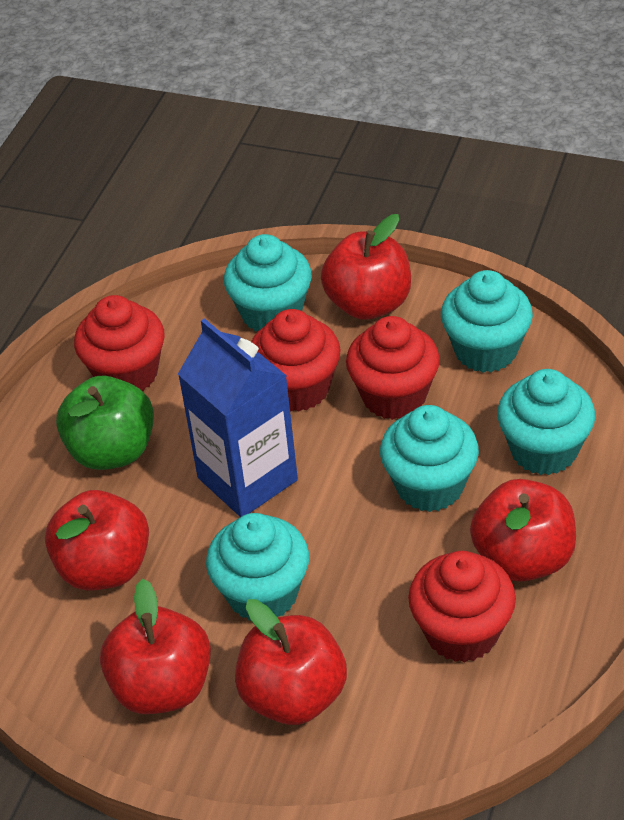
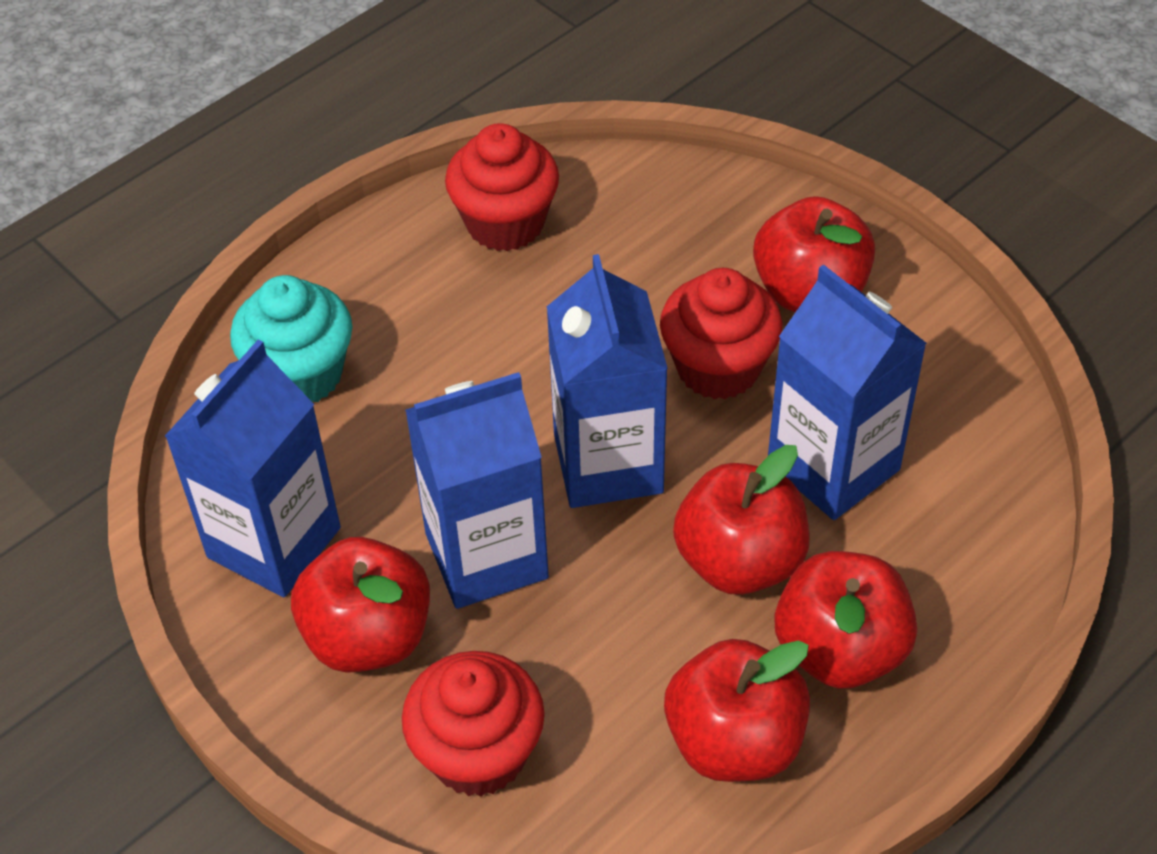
blue carton: [178,318,298,517] = 1 -> [165,340,341,597] [405,372,549,609] [547,254,668,508] [768,264,927,520] = 4
green apple: [56,376,154,470] = 1 -> none = 0
red cupcake: [74,295,165,391] [251,309,341,412] [346,316,440,420] [408,551,516,663] = 4 -> [402,651,545,796] [445,123,559,251] [660,268,783,400] = 3
turquoise cupcake: [206,513,309,621] [224,234,312,331] [380,405,479,512] [441,270,533,373] [497,369,595,475] = 5 -> [230,275,352,402] = 1

